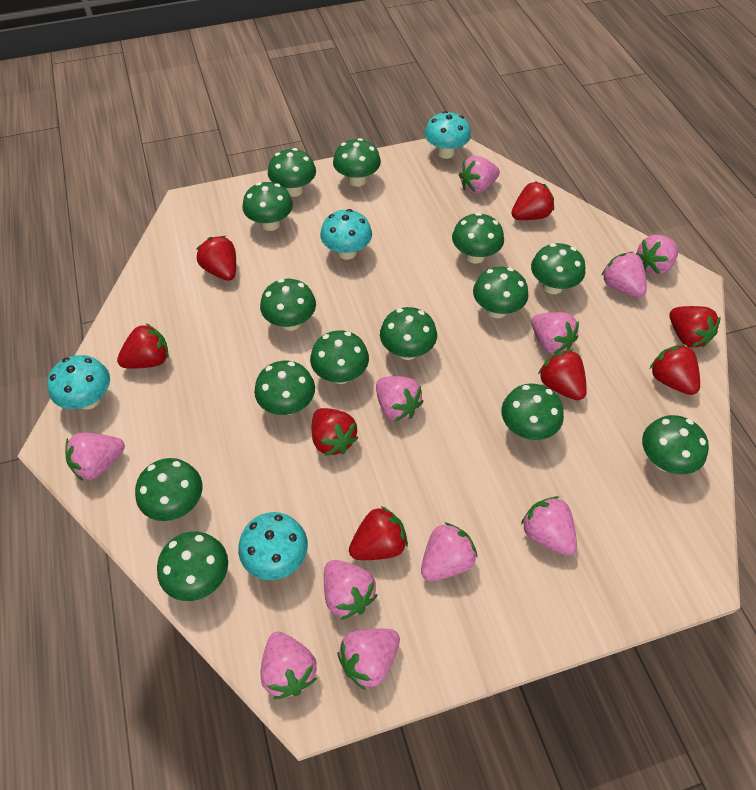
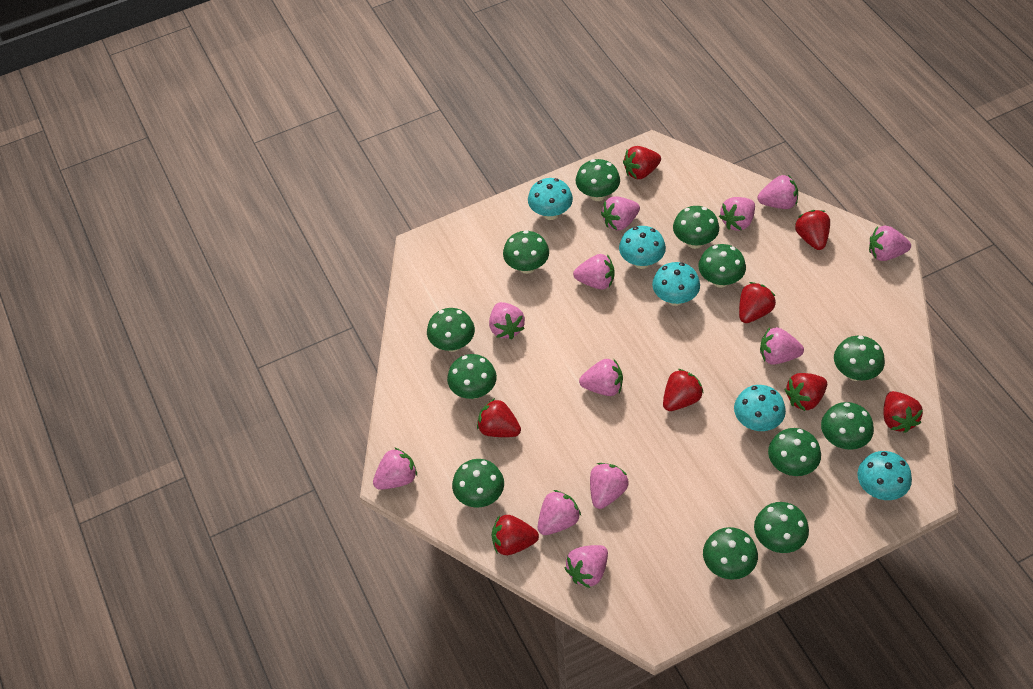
green mushroom: [135,458,202,521] [157,531,228,601] [242,182,293,231] [254,361,315,415] [260,279,316,331] [268,148,316,197] [310,330,369,384] [333,138,381,187] [380,307,437,360] [452,213,504,264] [473,267,528,318] [501,384,564,440] [531,243,585,294] [642,415,709,474] = 14 -> [427,308,475,352] [447,354,497,399] [452,459,504,508] [503,230,549,274] [576,159,620,201] [673,206,719,249] [698,244,746,288] [703,527,758,580] [754,502,809,553] [768,428,821,476] [821,402,874,450] [834,336,885,381] = 12
pink strawberry: [65,433,125,481] [260,632,317,699] [324,560,377,620] [338,628,400,690] [376,376,424,421] [421,522,477,581] [459,156,500,194] [521,496,577,556] [531,312,579,354] [601,252,647,297] [636,235,678,275] = 11 -> [373,447,417,490] [489,302,525,340] [538,490,581,535] [565,545,608,588] [573,254,614,290] [579,358,623,396] [590,463,628,509] [601,196,640,231] [719,197,755,231] [757,175,798,209] [760,327,804,365] [869,225,911,261] = 12
turquoise mushroom: [47,355,110,409] [238,512,308,580] [320,209,372,260] [425,111,471,159] = 4 -> [528,178,573,220] [619,226,666,269] [652,262,700,306] [734,385,786,431] [857,451,912,500] = 5

